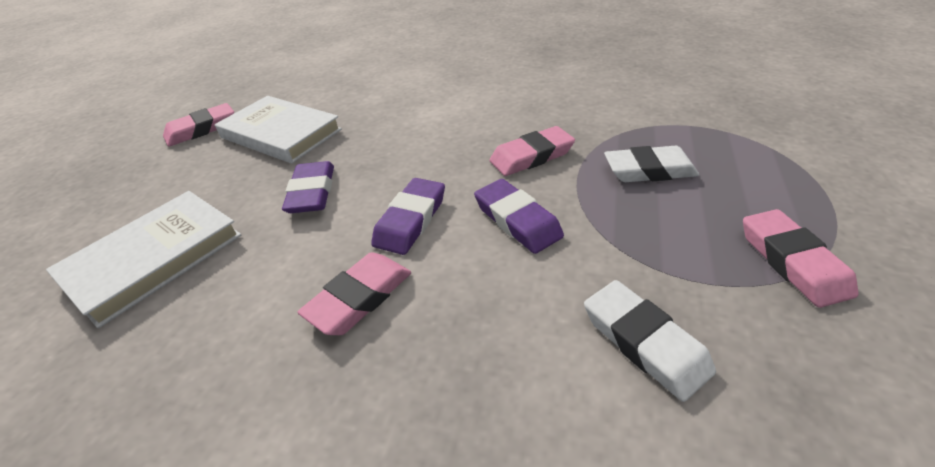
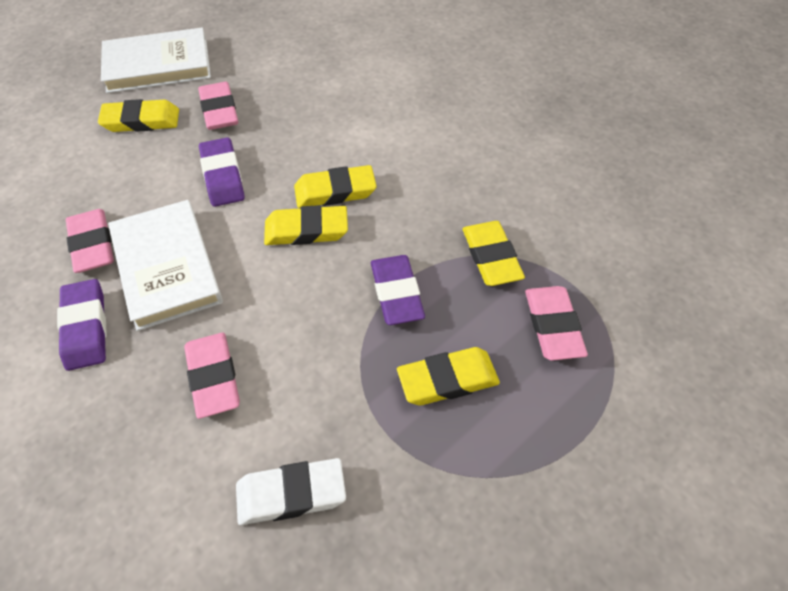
white eraser: [584,280,716,402] [604,146,699,182] = 2 -> [236,458,346,525] = 1
yellow eraser: none = 0 -> [98,99,179,132] [264,205,348,245] [294,165,377,208] [397,347,500,405] [463,221,525,286] = 5

